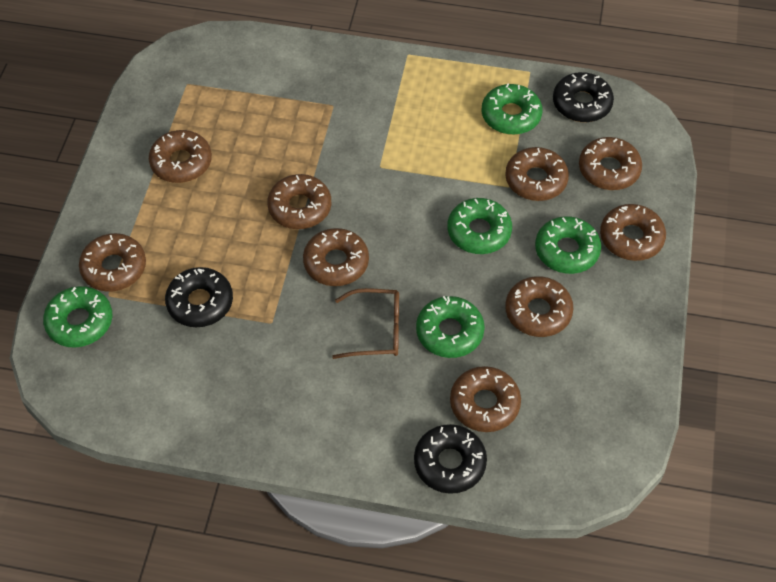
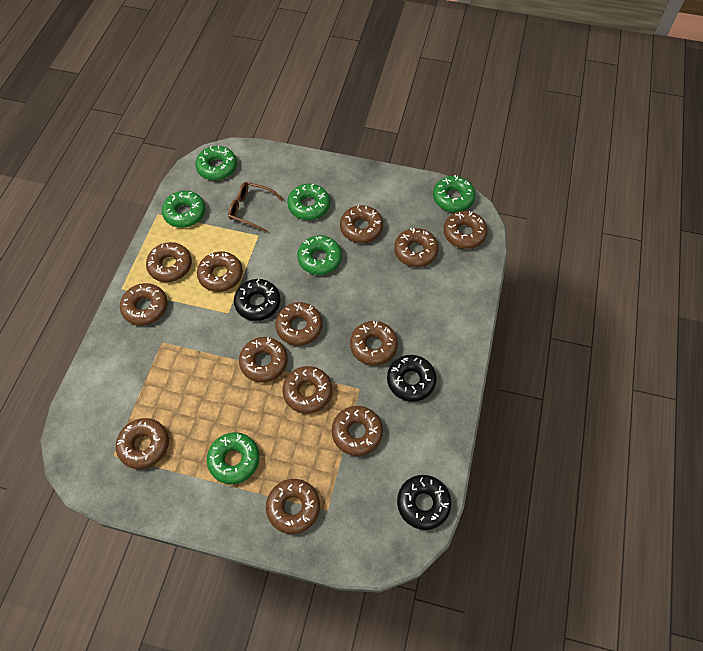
brown donut: [79,233,146,292] [149,130,212,183] [267,174,332,229] [303,228,369,286] [450,366,521,432] [505,147,569,201] [505,276,573,337] [579,137,642,190] [600,204,666,261] = 9 -> [116,418,169,469] [120,283,167,326] [146,242,192,282] [197,251,243,292] [239,337,288,382] [266,479,320,534] [275,302,323,346] [282,366,332,414] [332,406,383,456] [340,205,383,243] [350,321,398,366] [394,228,439,267] [443,211,488,249] = 13
green donut: [43,286,113,348] [416,296,485,358] [447,198,512,254] [482,83,542,135] [535,216,601,274] = 5 -> [162,191,205,228] [195,146,237,180] [207,432,260,484] [287,184,330,220] [297,235,342,275] [433,175,476,212] = 6

